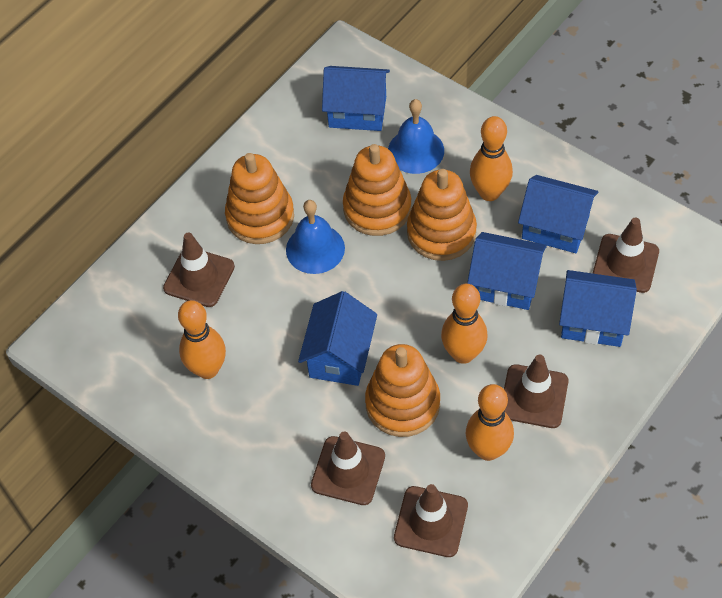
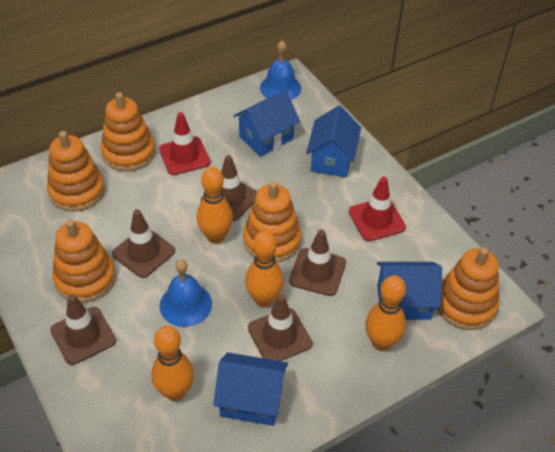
blue house: [298,291,377,386] [322,66,390,131] [467,232,547,310] [518,175,598,253] [559,270,637,347] = 5 -> [213,352,288,426] [233,90,300,157] [306,106,361,177] [377,262,442,320] = 4
orange stacking toy: [225,153,294,244] [343,144,411,236] [365,344,440,437] [407,169,477,261] = 4 -> [47,131,105,212] [52,219,116,303] [101,92,155,171] [243,181,301,262] [437,247,499,330] = 5
red traffic cone: none = 0 -> [159,112,211,175] [349,176,406,241] = 2

